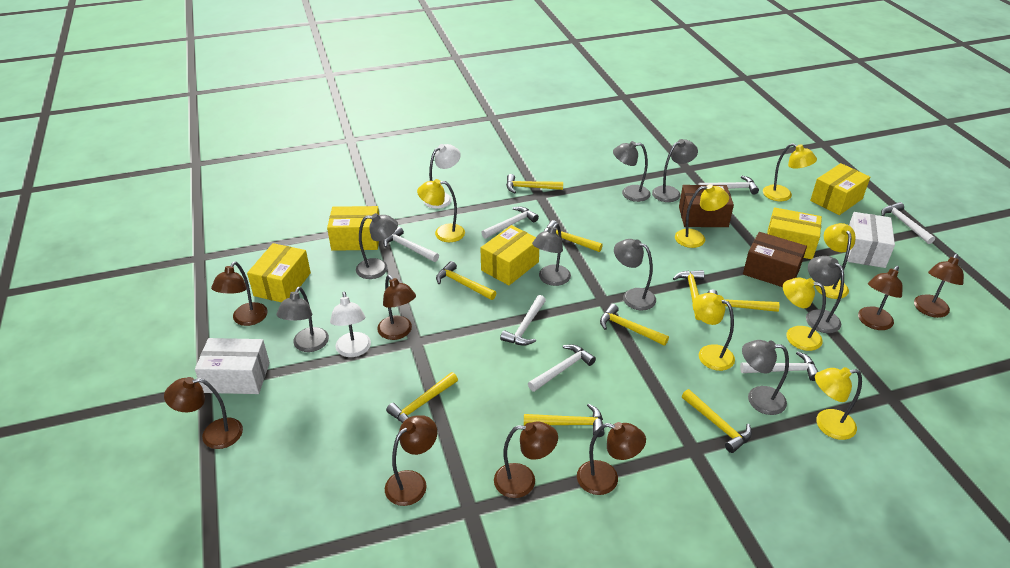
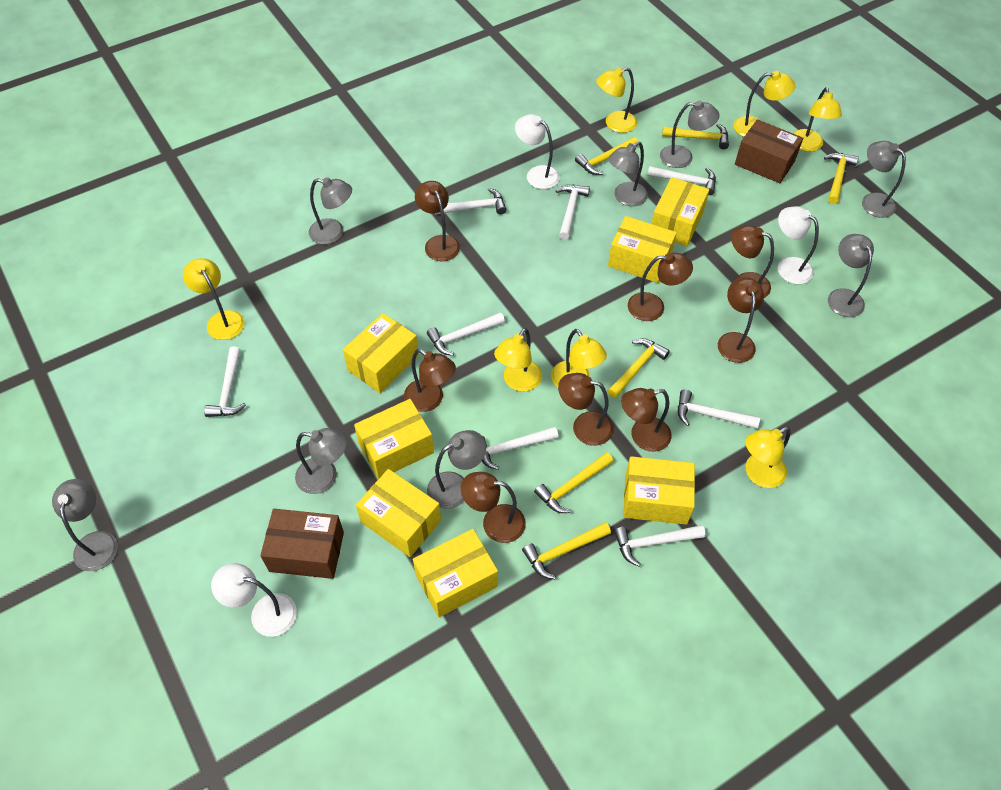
white box: [195,338,270,394] [847,212,895,268] = 2 -> none = 0
white hammer: [383,226,439,262] [481,207,539,239] [500,295,546,346] [528,344,596,392] [698,176,759,194] [740,351,818,381] [881,202,935,244] = 7 -> [204,346,246,417] [427,312,505,356] [435,188,506,215] [482,427,558,470] [556,185,590,240] [614,525,706,567] [647,166,716,195] [678,389,760,429] = 8
white lamp: [330,292,371,357] [423,144,461,209] = 2 -> [211,563,297,637] [515,114,560,189] [778,206,819,284] = 3
yellow box: [247,243,311,303] [327,206,379,251] [481,225,539,285] [767,207,822,259] [810,163,870,215] = 5 -> [343,313,419,393] [354,399,434,479] [356,469,441,557] [413,529,498,617] [608,216,677,283] [623,456,695,525] [651,177,709,247] = 7
yellow hammer: [386,372,458,423] [436,261,496,300] [506,174,563,193] [524,404,605,437] [543,220,603,252] [600,304,669,346] [673,270,704,320] [682,389,752,453] [708,290,780,312] = 9 -> [522,522,611,579] [534,452,614,513] [575,137,638,175] [607,338,670,398] [662,123,729,149] [824,153,859,204] = 6

